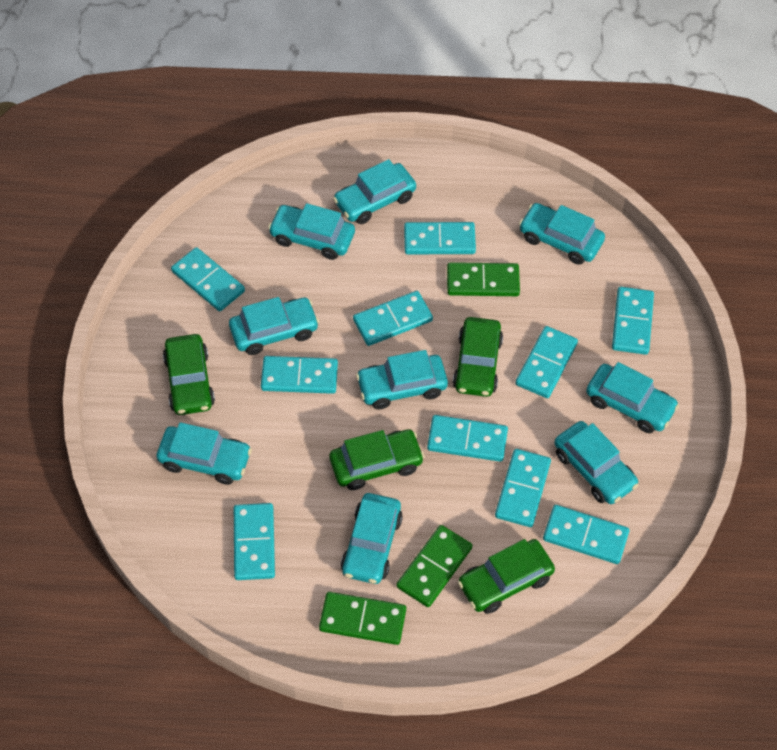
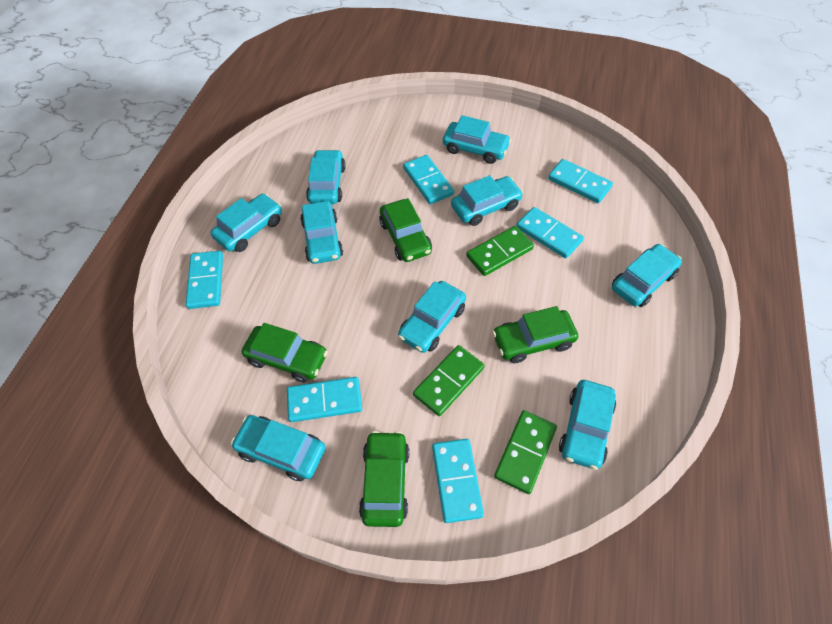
turquoise domino: [171,247,245,311] [234,503,275,580] [261,356,338,394] [353,291,433,346] [404,222,476,254] [427,415,508,462] [495,449,551,527] [515,326,578,398] [543,505,629,564] [612,287,654,355] = 10 -> [186,251,223,309] [287,377,362,422] [403,155,454,204] [432,439,484,523] [516,207,584,258] [548,159,613,203] = 6

